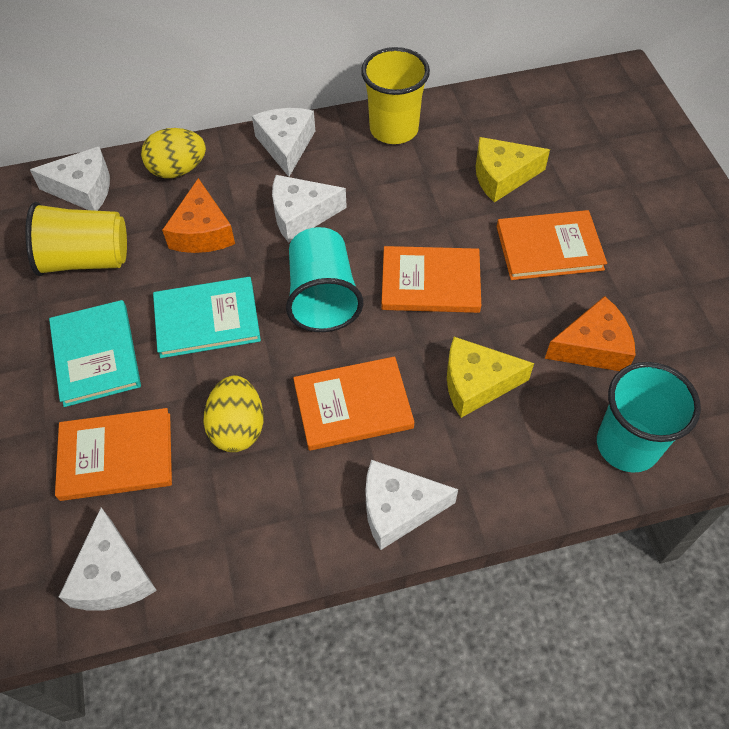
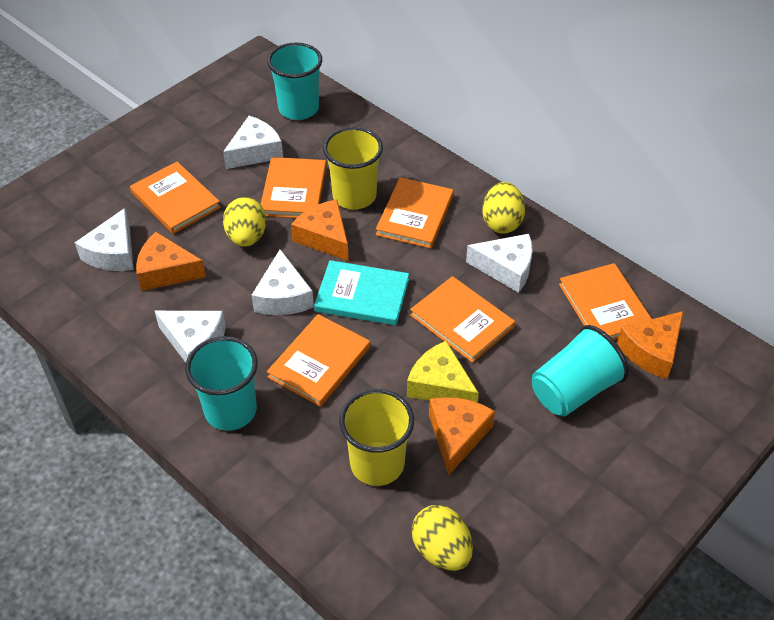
orange book: [55,408,172,501] [293,357,414,451] [381,246,481,313] [497,210,607,280] = 4 -> [130,162,221,234] [260,157,327,218] [267,314,370,407] [376,177,454,249] [410,276,515,363] [559,263,652,340] = 6
orange cheese: [162,178,235,253] [545,296,636,371] = 2 -> [136,232,206,291] [291,200,349,261] [429,397,495,475] [617,311,684,379] = 4
turquoise book: [49,300,141,407] [153,277,261,358] = 2 -> [314,260,409,325] = 1
turquoise cup: [286,227,363,332] [597,362,701,473] = 2 -> [185,336,258,431] [267,42,322,120] [532,325,629,416] = 3
yellow cheese: [447,337,534,418] [475,137,550,202] = 2 -> [407,341,479,403] = 1
yellow egg: [141,128,206,178] [203,375,264,452] = 2 -> [223,197,266,247] [412,505,473,571] [482,182,525,234] = 3

